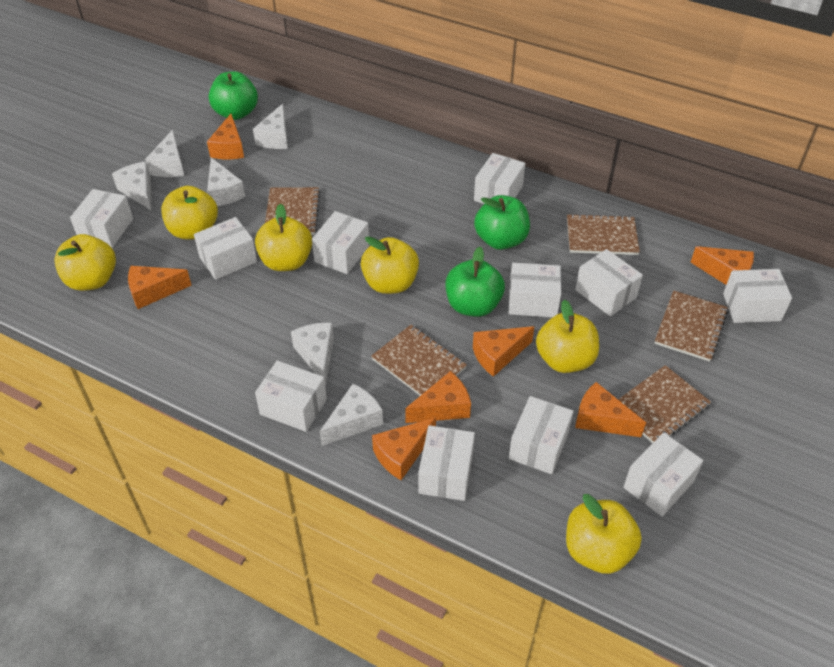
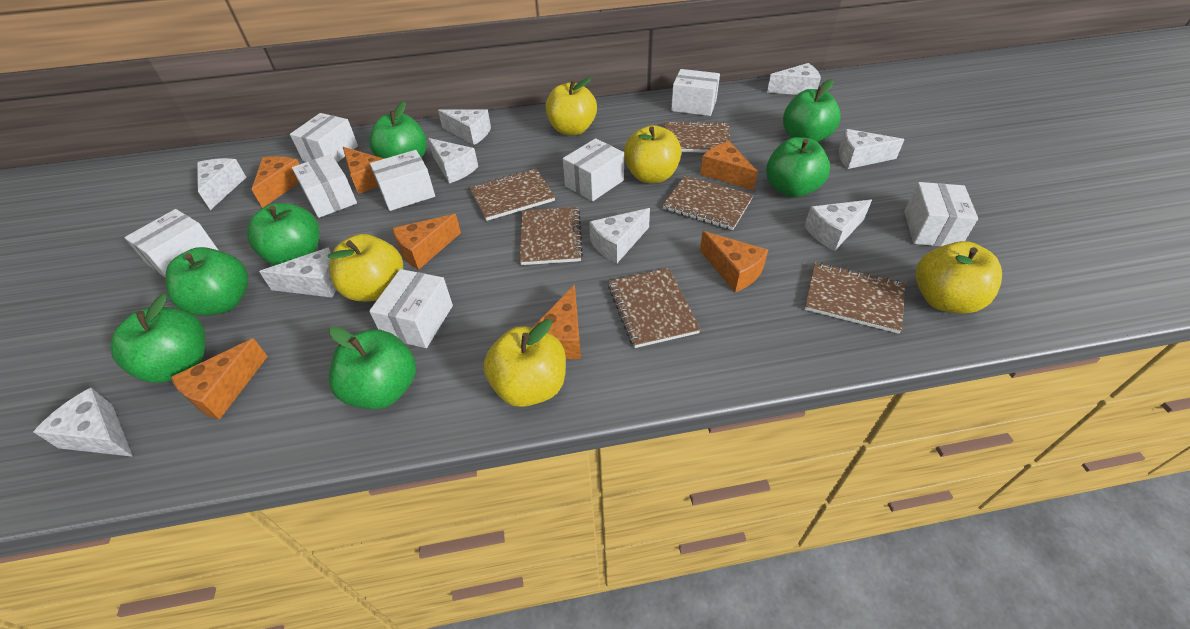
brown notebook: [265,187,320,235] [371,325,467,396] [567,213,640,255] [618,365,711,443] [654,290,728,362] = 5 -> [470,169,555,221] [520,207,583,265] [608,268,701,348] [663,176,753,230] [664,120,731,153] [804,262,905,334] = 6
green apple: [209,71,258,120] [446,247,505,317] [474,195,530,250] = 3 -> [111,293,206,383] [165,247,248,316] [247,203,320,265] [329,327,416,409] [369,101,427,159] [766,137,830,198] [783,79,841,142] = 7
white box: [70,189,133,248] [194,217,257,280] [255,360,327,432] [312,211,369,274] [418,425,475,501] [474,153,525,204] [509,263,561,317] [509,396,573,474] [575,249,643,316] [623,433,703,516] [723,269,792,323] = 11 -> [124,209,218,277] [290,113,358,163] [292,154,357,218] [369,269,453,348] [370,150,435,211] [563,138,624,201] [671,69,720,116] [904,182,978,247] = 8
white cheese: [112,162,152,211] [145,130,184,177] [207,158,245,206] [253,104,288,149] [291,323,334,385] [320,384,383,446] = 6 -> [33,388,133,457] [197,158,246,210] [259,247,336,297] [428,138,478,183] [438,109,491,145] [589,208,650,264] [767,63,821,95] [805,200,872,251] [839,129,904,169] = 9
yellow apple: [54,234,116,291] [161,186,218,239] [255,204,312,271] [361,236,419,294] [536,299,599,373] [566,494,642,574] = 6 -> [328,234,403,302] [484,319,566,407] [546,77,597,135] [624,125,682,183] [916,241,1002,314] = 5

